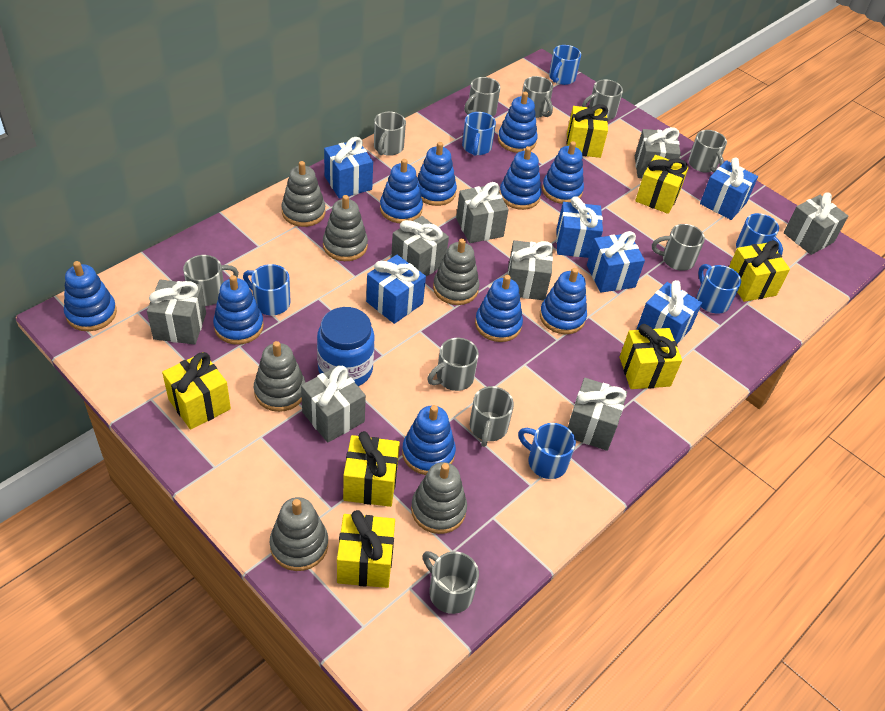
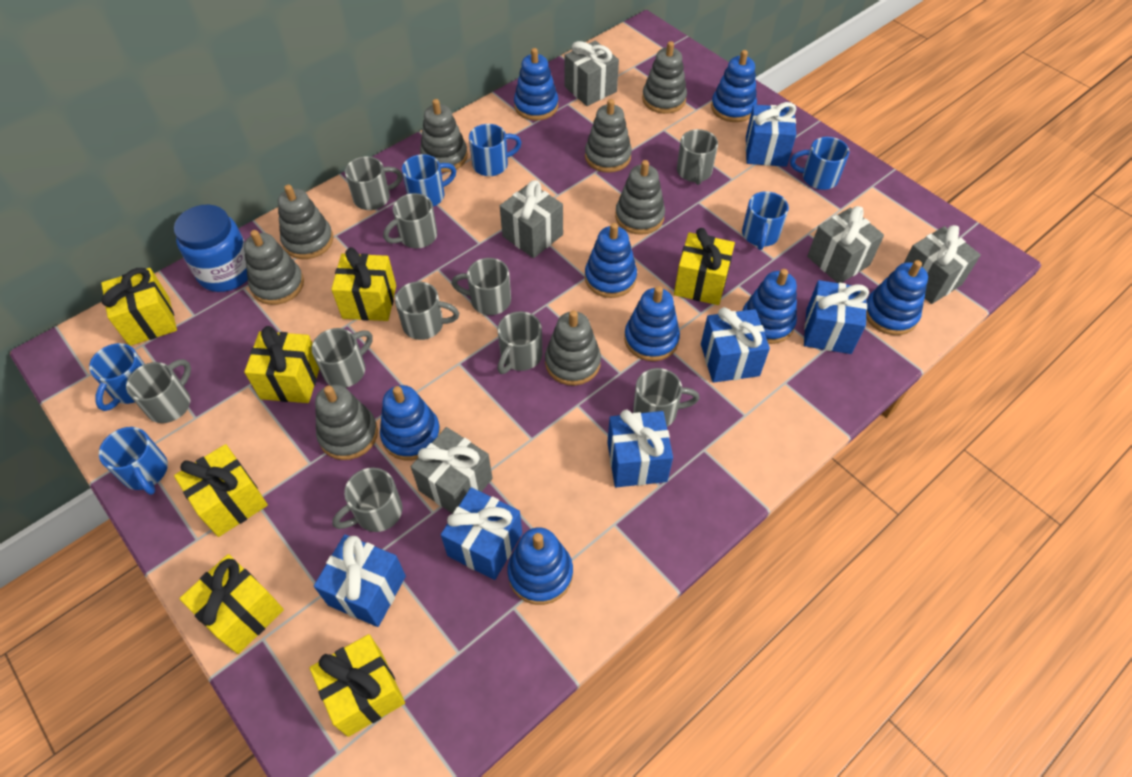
blue stacking toy: [64,261,117,331] [213,275,264,345] [380,159,423,223] [402,405,456,475] [417,142,457,206] [475,275,523,342] [498,92,538,153] [499,146,541,210] [540,268,587,334] [542,141,584,204] = 10 -> [380,385,441,461] [507,527,573,605] [514,48,558,120] [585,223,637,298] [624,286,680,361] [711,50,757,122] [742,269,797,344] [866,260,928,335] = 8
grey gift: [147,279,206,345] [301,365,366,443] [391,216,449,276] [456,182,509,243] [508,240,553,300] [568,378,627,451] [635,127,681,178] [784,192,848,255] = 8 -> [411,427,493,514] [500,180,563,258] [565,40,619,106] [807,206,884,283] [904,225,981,304] = 5
grey stacking toy: [254,341,306,412] [270,497,328,571] [281,161,325,227] [323,195,368,261] [411,462,467,534] [433,239,479,305] = 6 -> [244,230,304,305] [278,185,333,259] [315,385,378,460] [420,99,468,172] [545,310,601,385] [585,99,632,173] [615,160,665,235] [642,41,687,114] = 8

